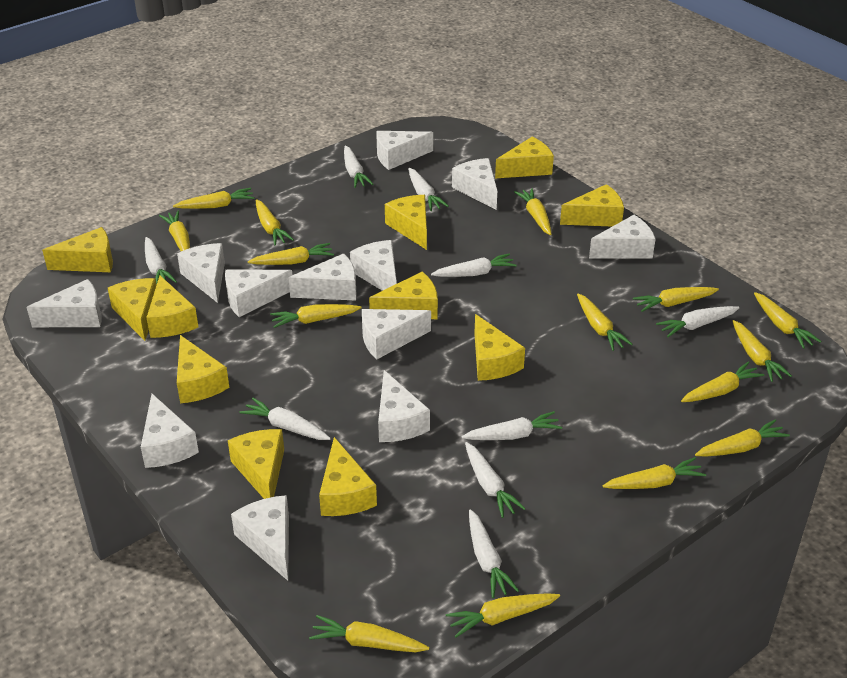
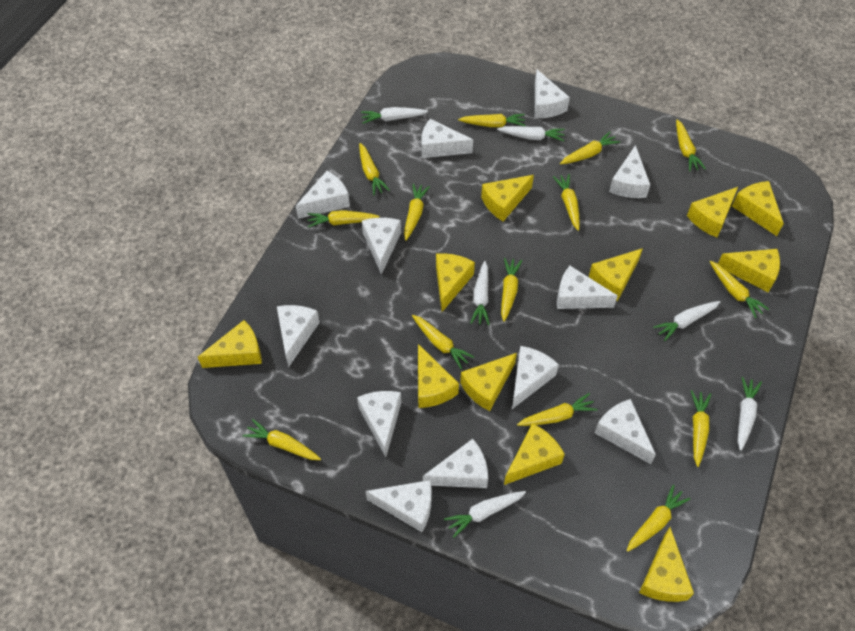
white carrot: [145,237,177,284] [239,398,331,440] [344,146,373,188] [408,168,449,211] [431,254,517,277] [462,411,562,440] [465,442,526,518] [469,509,519,598] [656,306,739,337] = 9 -> [361,107,428,124] [444,491,526,537] [470,261,490,325] [497,126,565,141] [653,301,720,341] [738,377,762,451] = 6
yellow carrot: [159,211,190,251] [173,188,255,209] [248,243,334,265] [256,199,294,246] [270,304,361,328] [309,615,429,652] [446,593,560,638] [514,188,552,235] [577,293,632,351] [603,457,706,489] [633,287,719,312] [681,361,764,402] [695,419,790,457] [733,320,792,382] [754,292,821,349] = 15 -> [243,419,321,460] [307,210,380,227] [359,143,390,195] [404,183,430,241] [412,315,474,369] [458,114,526,127] [501,258,522,322] [517,393,598,426] [553,174,580,231] [560,132,620,164] [626,485,690,552] [676,119,706,171] [691,390,711,467] [710,261,769,318] = 14

